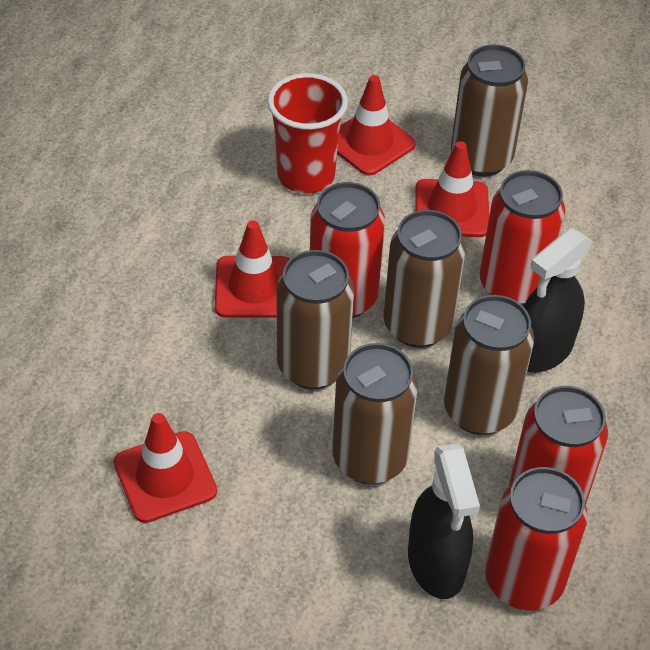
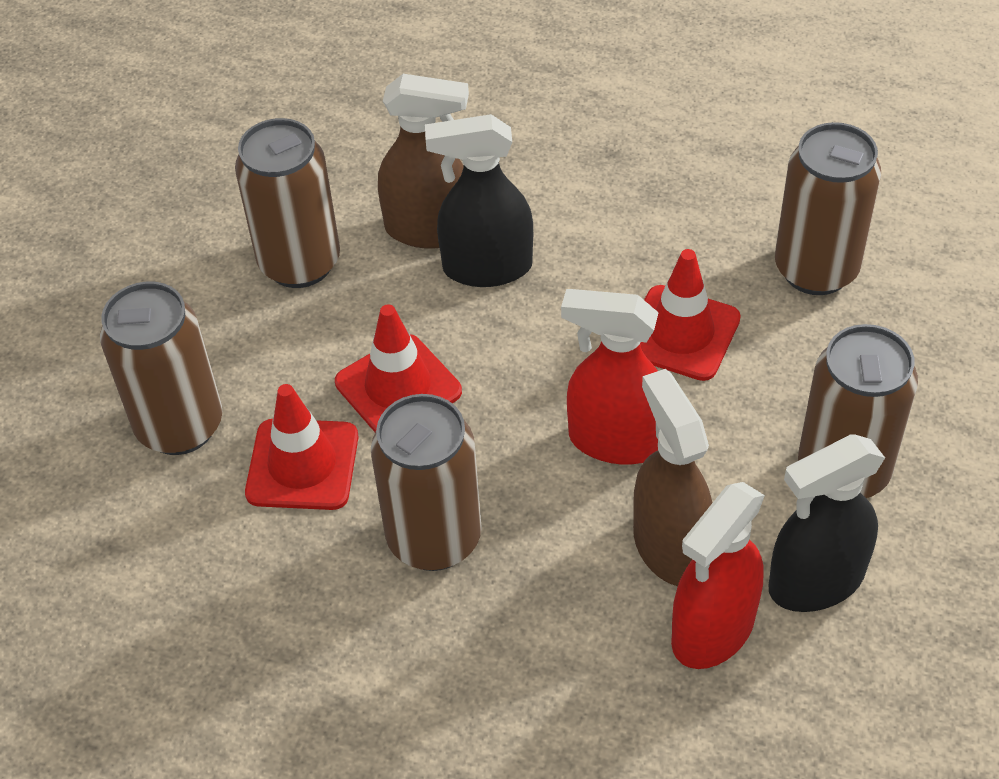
brown spray bottle: none = 0 -> [378,74,469,249] [633,369,713,586] = 2
red can: [310,182,385,318] [480,170,565,306] [485,467,588,610] [509,386,608,505] = 4 -> none = 0
red cup: [267,73,348,194] = 1 -> none = 0
red spray bottle: none = 0 -> [561,289,659,465] [671,482,765,669] = 2
red traffic cone: [114,413,217,523] [215,220,290,318] [337,75,416,176] [415,141,489,237] = 4 -> [245,384,358,510] [335,304,462,432] [640,249,741,381] = 3

